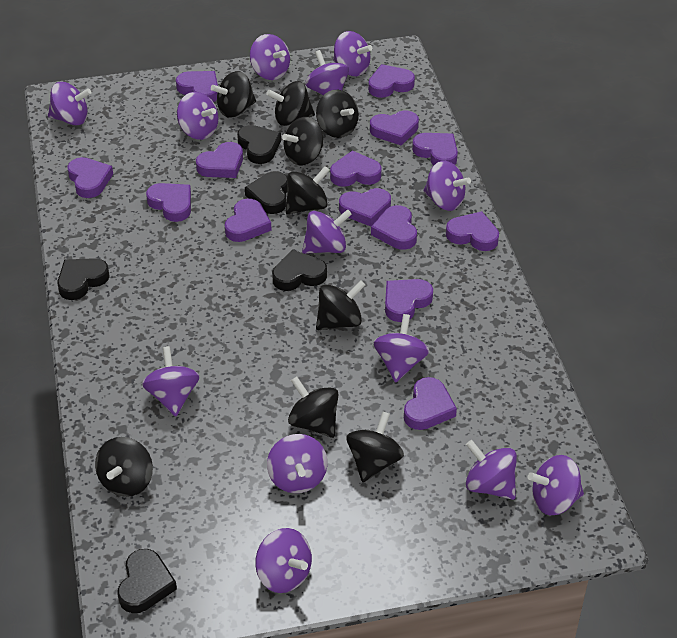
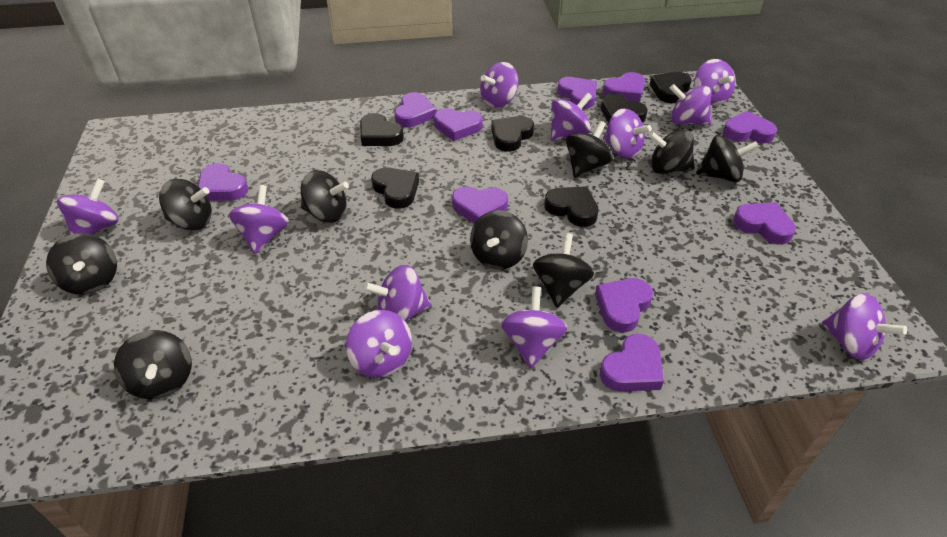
black heart: [57,258,110,300] [117,549,177,613] [237,125,281,164] [245,171,288,214] [272,250,327,291] = 5 -> [360,113,404,146] [371,167,419,209] [491,116,534,152] [544,186,599,227] [601,93,648,123] [650,72,692,103] = 6
purple heart: [67,157,113,198] [146,183,191,222] [176,71,218,102] [196,142,243,178] [225,199,272,242] [330,150,382,187] [339,188,391,227] [368,64,415,98] [370,110,419,145] [371,205,417,250] [385,279,433,322] [404,377,457,430] [412,133,458,165] [446,211,499,251] = 14 -> [198,163,248,201] [394,92,437,128] [434,108,483,141] [452,186,508,224] [557,77,597,109] [595,278,653,332] [600,334,664,392] [602,72,645,102] [723,111,777,143] [733,202,796,244] = 10
purple spinning top: [48,82,91,125] [142,346,200,416] [177,92,218,140] [250,34,290,80] [255,528,312,593] [267,434,327,493] [302,209,352,254] [305,50,349,95] [333,31,372,76] [373,314,429,383] [423,161,471,211] [466,440,517,500] [528,455,584,515] = 13 -> [57,178,119,235] [229,185,289,254] [346,310,412,378] [363,265,431,322] [480,62,519,108] [501,286,568,368] [551,93,592,141] [603,108,652,159] [669,84,711,125] [694,59,736,106] [822,293,907,360] = 11

